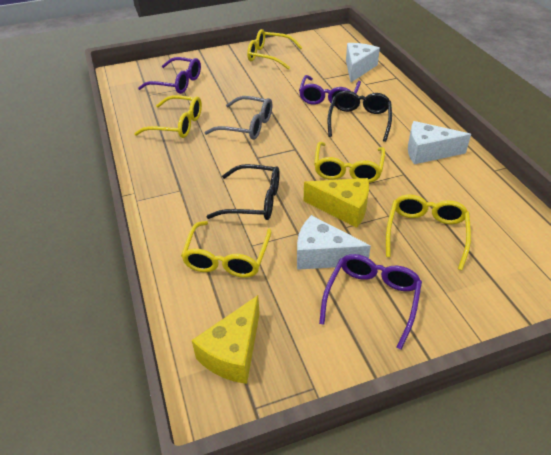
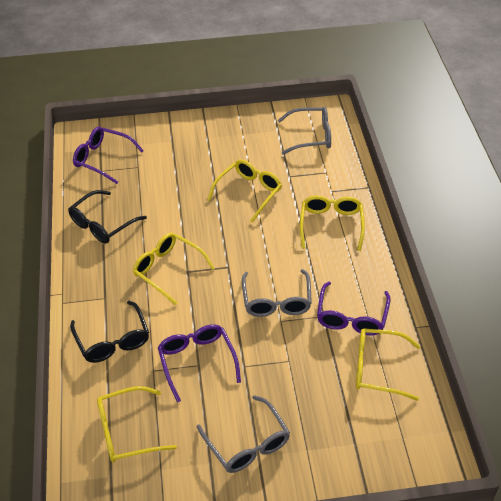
grey glasses: [204,96,272,140] = 1 -> [197,395,290,473] [242,269,312,317] [278,107,331,154] = 3
white cheese: [297,215,371,270] [346,43,380,82] [408,121,471,164] = 3 -> none = 0
yellow cheese: [192,295,260,384] [304,178,369,228] = 2 -> none = 0

